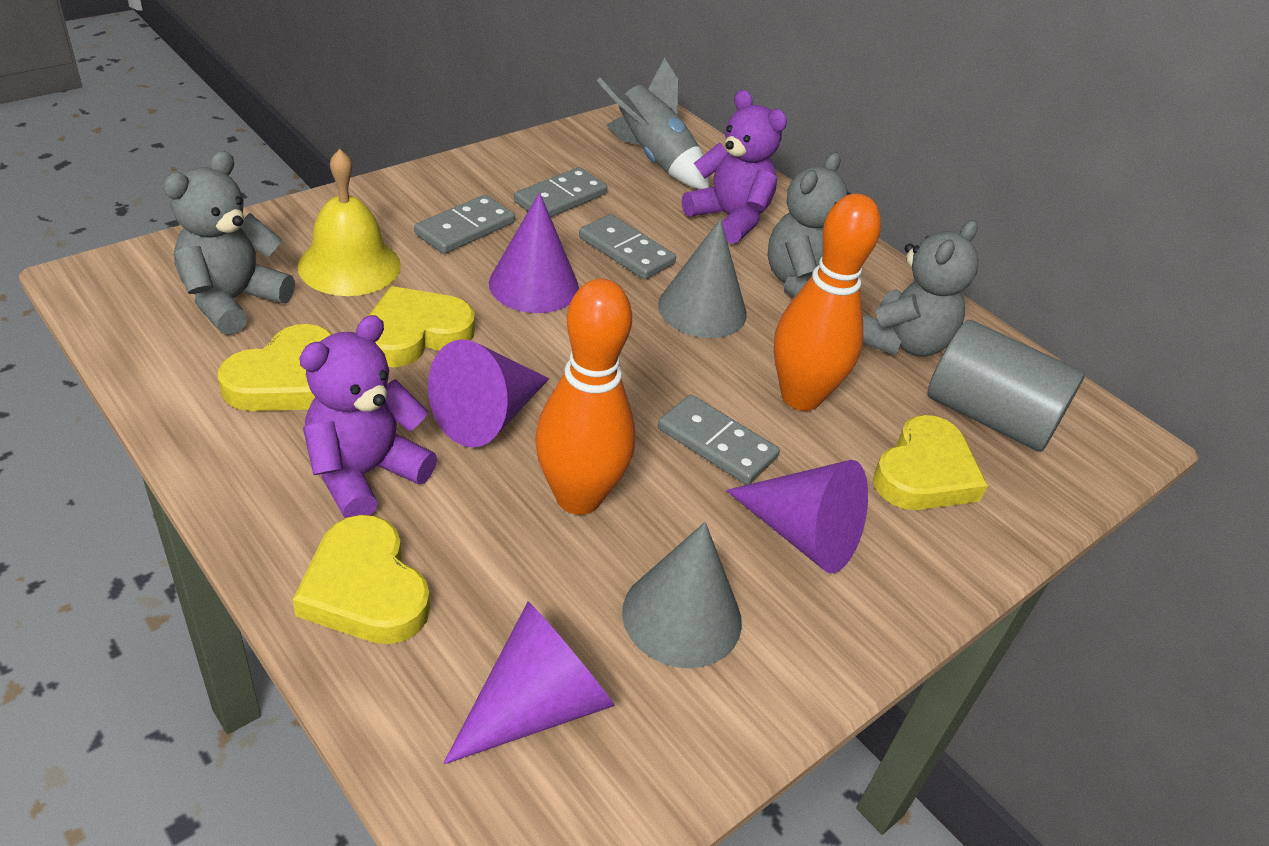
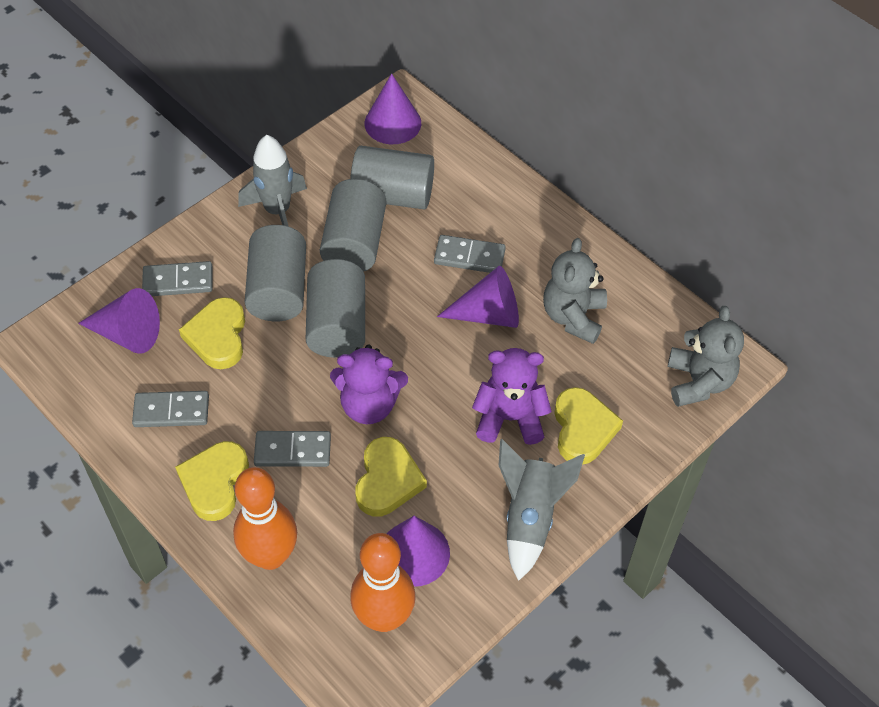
grey cone: [622,522,742,668] [658,219,747,338] = 2 -> none = 0
grey cylinder: [927,320,1085,452] = 1 -> [245,225,306,321] [306,259,365,358] [320,179,386,272] [350,146,434,209] = 4
grey rocket: [597,57,709,189] = 1 -> [238,135,307,227] [498,439,585,581] = 2
grey teddy bear: [163,151,295,335] [768,153,851,298] [862,220,979,357] = 3 -> [543,238,607,344] [668,306,744,407] = 2
yellow bell: [298,149,401,296] = 1 -> none = 0

